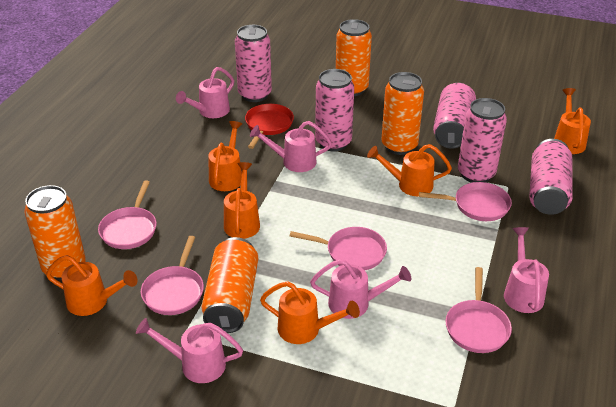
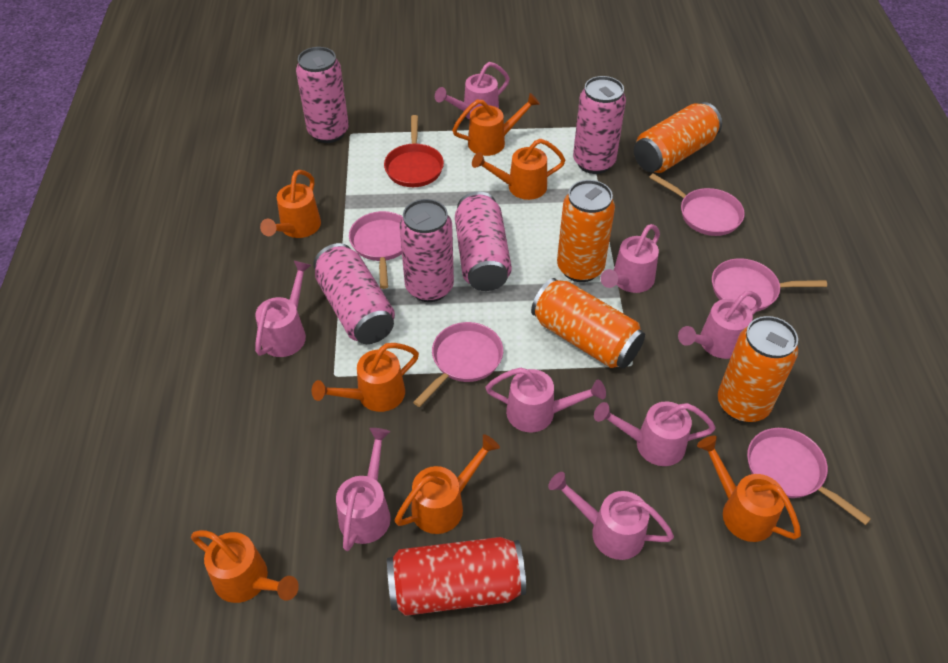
orange watering can: [46,255,138,316] [208,121,242,191] [224,162,260,239] [260,281,360,344] [367,144,452,196] [554,88,591,154] = 6 -> [191,530,299,603] [260,170,321,238] [312,343,419,412] [395,434,500,534] [452,93,540,156] [472,139,565,200] [697,436,801,542] = 7
pink watering can: [136,318,243,383] [176,67,234,118] [250,121,332,172] [310,259,411,319] [504,227,549,313] = 5 -> [255,261,311,357] [336,428,391,551] [435,62,510,120] [485,368,606,432] [548,472,674,560] [594,401,716,466] [601,224,660,293] [678,291,762,359] = 8
red can: none = 0 -> [387,537,526,616] = 1

